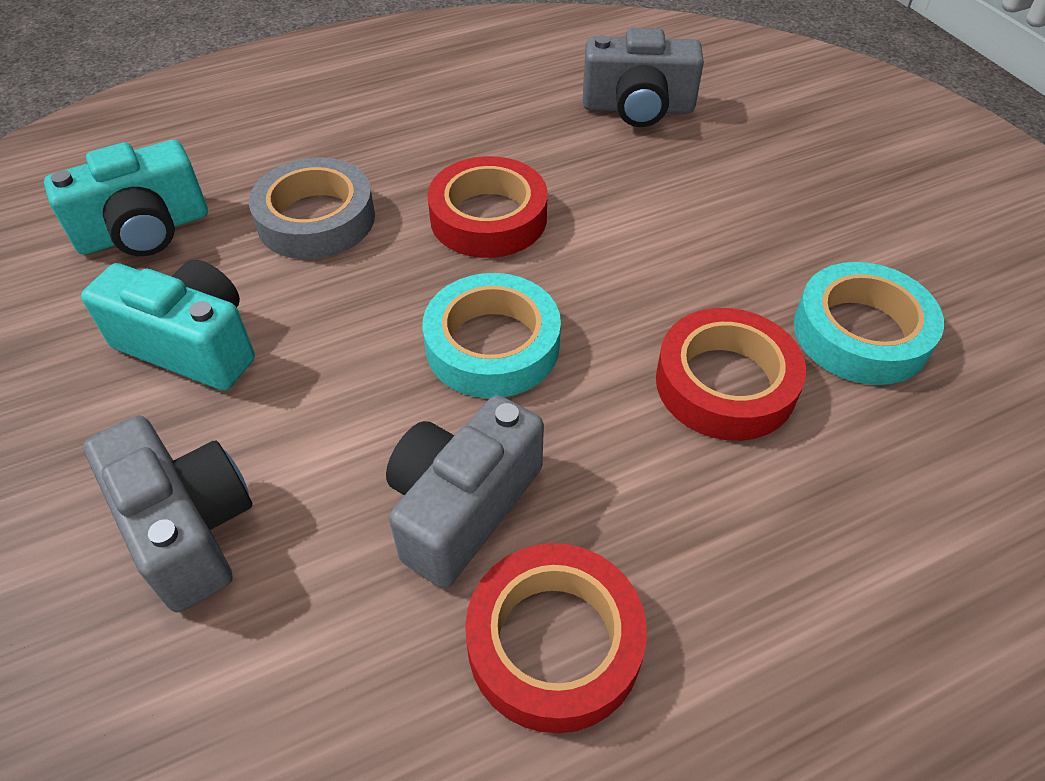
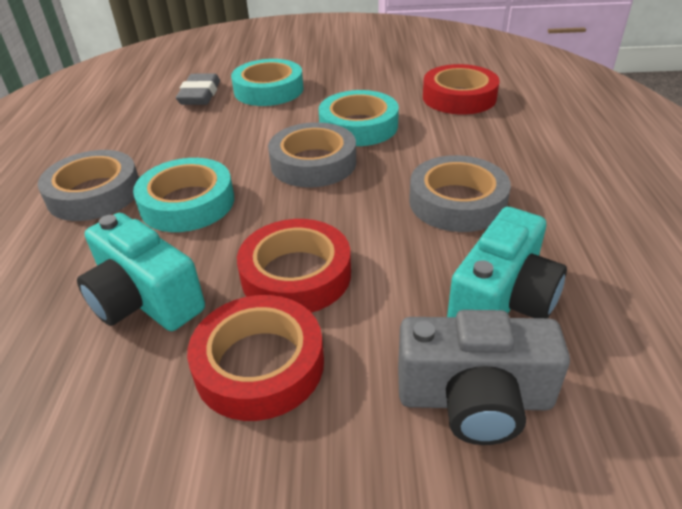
grey camera: [83,416,252,612] [386,395,544,588] [583,28,704,127] = 3 -> [398,310,570,445] = 1
grey eraser: none = 0 -> [176,73,220,105] = 1
grey tape: [249,157,375,259] = 1 -> [38,150,139,221] [268,122,356,187] [409,155,511,232] = 3
turquoise tape: [422,273,561,398] [794,262,944,385] = 2 -> [133,158,234,232] [231,59,303,106] [319,90,399,146] = 3

